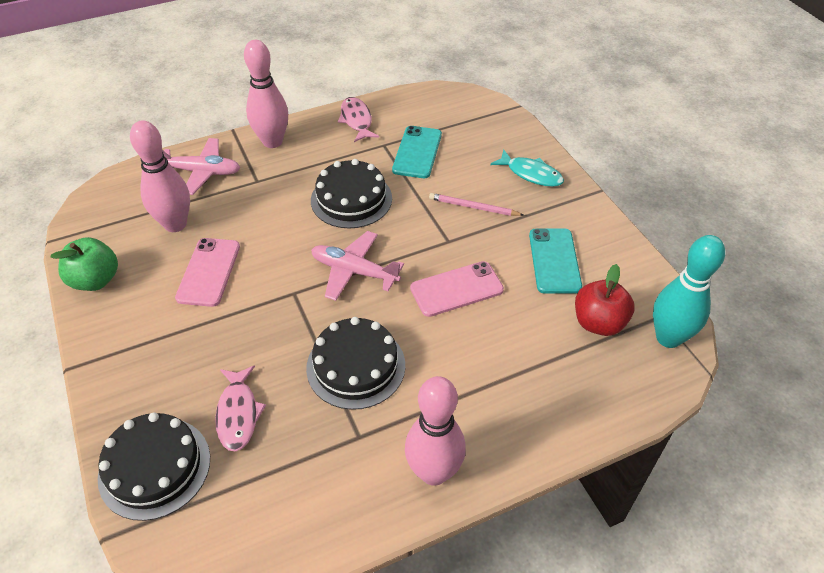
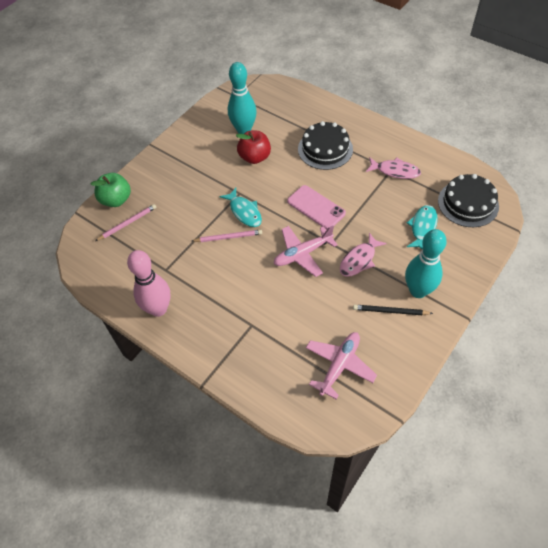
black cake: [98,412,210,521] [306,317,405,410] [311,159,392,228] = 3 -> [298,121,353,170] [438,174,499,227] = 2
black pencil: none = 0 -> [353,305,433,315] = 1
pink bowling pin: [130,120,190,232] [244,40,288,148] [405,376,466,486] = 3 -> [127,250,171,317] = 1
pink pencil: [429,193,524,216] = 1 -> [95,204,156,241] [192,230,262,242] = 2
pink phone: [175,238,240,307] [410,261,504,317] = 2 -> [287,185,346,229] = 1
turquoise bowling pin: [653,235,725,348] = 1 -> [228,62,257,134] [405,229,447,298] = 2
turquoise fish: [490,149,564,187] = 1 -> [219,188,262,227] [407,205,438,249] = 2
turquoise phone: [392,126,442,178] [529,229,582,294] = 2 -> none = 0

